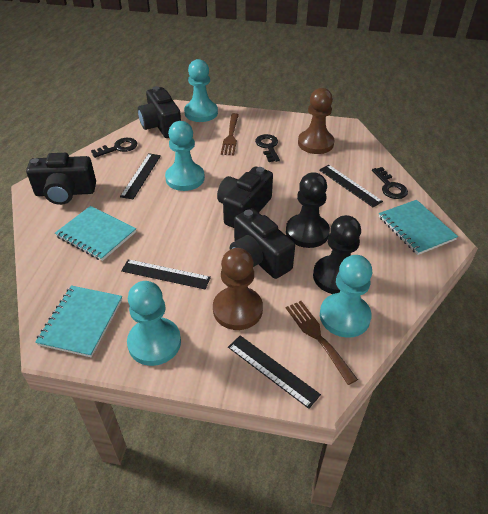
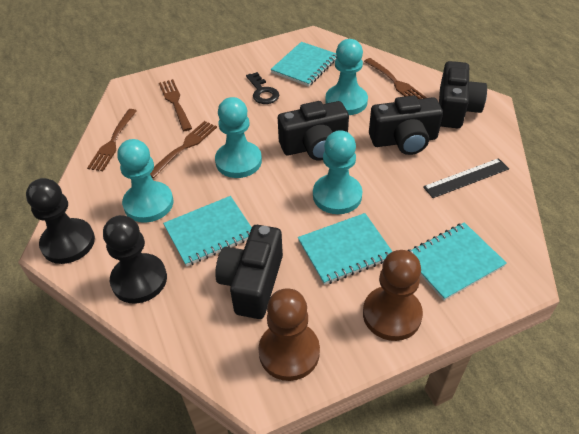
black key: [91,138,137,158] [255,134,280,162] [372,167,408,199] = 3 -> [246,72,279,104] = 1
black ruler: [120,153,161,199] [121,259,211,289] [228,335,321,409] [319,165,383,207] = 4 -> [423,158,509,198] = 1
brown fork: [221,113,239,156] [286,301,358,385] = 2 -> [87,109,137,171] [150,121,217,178] [159,79,192,131] [364,58,427,99] = 4
turquoise notebook: [35,285,122,357] [55,206,136,261] [379,200,458,255] = 3 -> [163,196,252,266] [271,42,337,87] [298,213,393,285] [408,222,507,301] = 4

